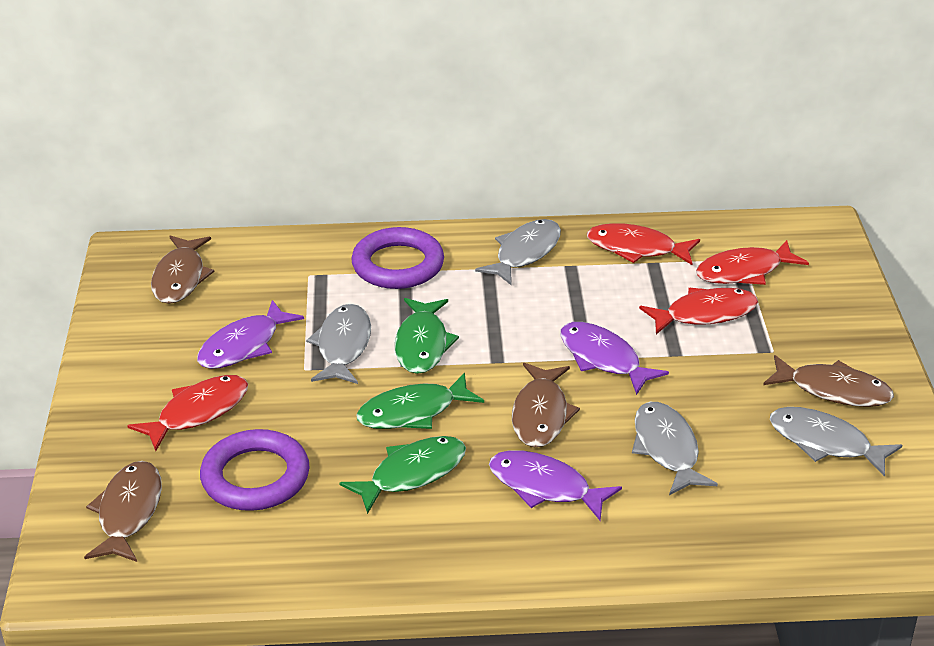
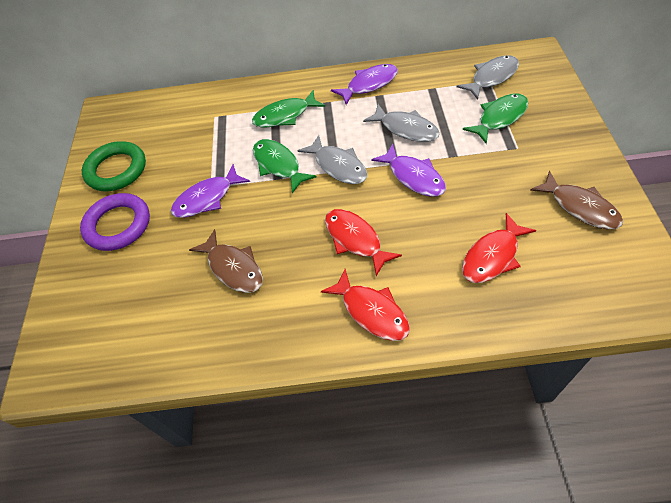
brown fish: [84,461,162,562] [151,235,214,304] [512,363,580,448] [763,355,894,407] = 4 -> [189,229,263,293] [530,171,623,229] = 2
green ring: none = 0 -> [82,141,146,191] = 1
grey fish: [306,304,371,384] [475,219,561,286] [632,402,718,495] [770,407,903,477] = 4 -> [298,135,367,184] [363,104,440,142] [456,55,519,99] = 3
purple ring: [200,429,310,511] [351,227,444,289] = 2 -> [80,193,150,251] = 1
red fish: [127,375,248,451] [587,223,700,265] [639,288,758,335] [696,240,809,285] = 4 -> [321,269,410,341] [325,209,402,276] [462,213,536,283] = 3

